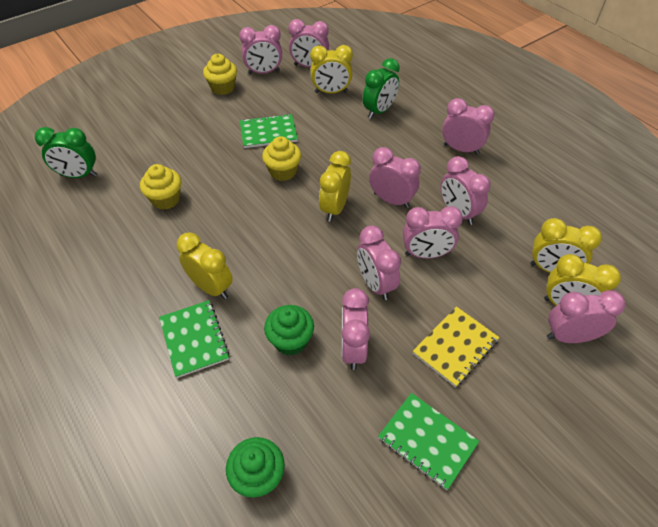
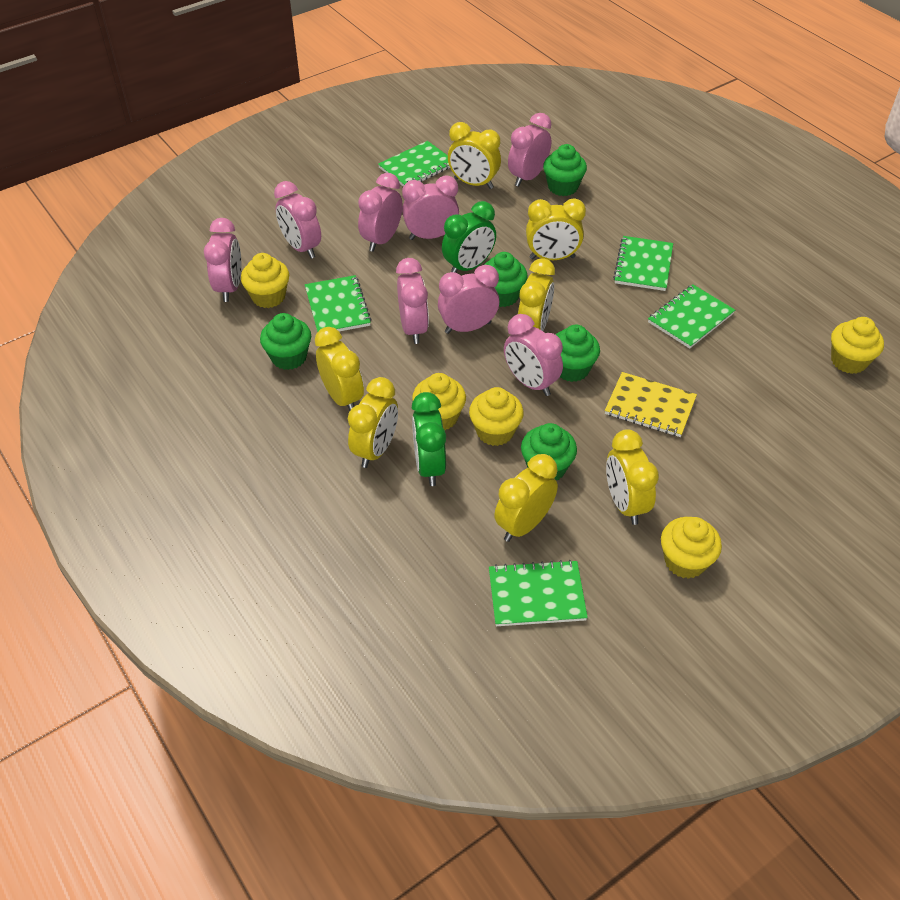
green cupcake: [226,437,285,497] [264,305,314,355] = 2 -> [260,313,311,370] [484,252,528,307] [521,423,577,480] [543,144,587,196] [555,325,600,382] = 5
green notebook: [159,300,230,378] [240,114,298,148] [378,393,479,490] = 3 -> [305,275,372,332] [378,141,450,186] [489,560,588,626] [613,236,673,291] [648,285,735,349] = 5
pink clock: [239,25,282,74] [289,19,329,67] [341,288,370,370] [357,225,401,300] [369,147,421,208] [403,206,463,259] [440,156,490,225] [442,98,495,155] [547,290,625,343] = 9 -> [204,218,242,302] [274,181,321,259] [358,173,403,252] [396,258,429,344] [402,176,459,240] [438,265,499,334] [504,314,563,396] [508,113,551,187] = 8
yellow clock: [177,232,233,299] [310,45,353,93] [319,151,351,222] [530,218,602,273] [544,254,621,306] = 5 -> [315,327,364,411] [348,377,398,468] [448,122,501,189] [494,454,558,542] [518,258,555,331] [526,199,586,260] [606,429,659,525] = 7
yellow cupcake: [140,164,181,210] [203,54,237,95] [262,136,301,181] = 3 -> [241,253,289,308] [412,373,466,430] [469,387,524,446] [661,517,722,579] [831,317,884,374] = 5

